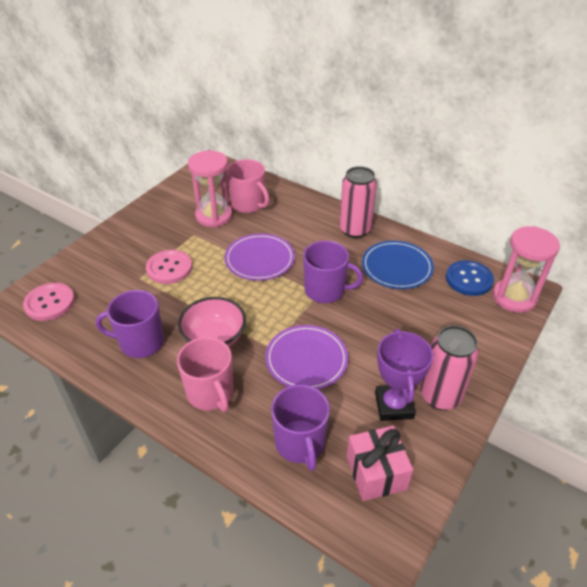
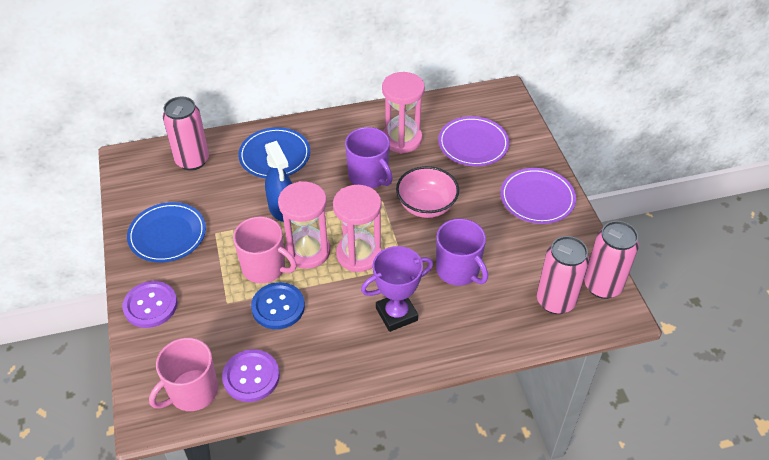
blue plate: [362,241,434,289] = 1 -> [127,202,206,263] [238,127,310,178] = 2
blue spray bottle: none = 0 -> [265,141,292,222] = 1
pink button: [23,283,75,321] [146,250,192,284] = 2 -> none = 0
pink can: [339,166,377,238] [421,325,479,410] = 2 -> [163,97,209,171] [537,236,589,314] [584,221,639,299] = 3
pink gift: [347,426,413,501] = 1 -> none = 0
pink hourglass: [188,150,232,227] [493,226,560,313] = 2 -> [278,181,330,269] [333,185,381,272] [382,72,425,153] = 3
purple button: none = 0 -> [123,281,177,328] [222,349,280,402] = 2
purple mug: [96,290,164,358] [271,384,330,471] [303,241,363,303] = 3 -> [345,127,393,189] [436,219,488,286] = 2

